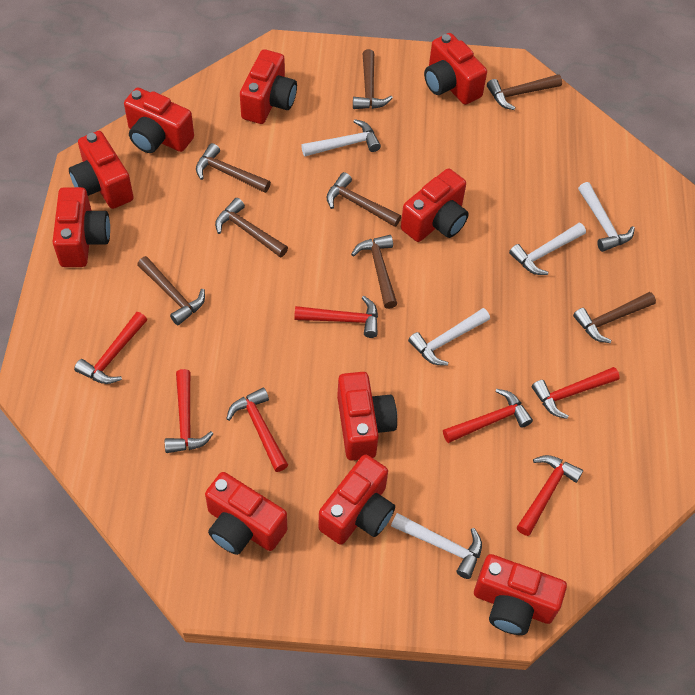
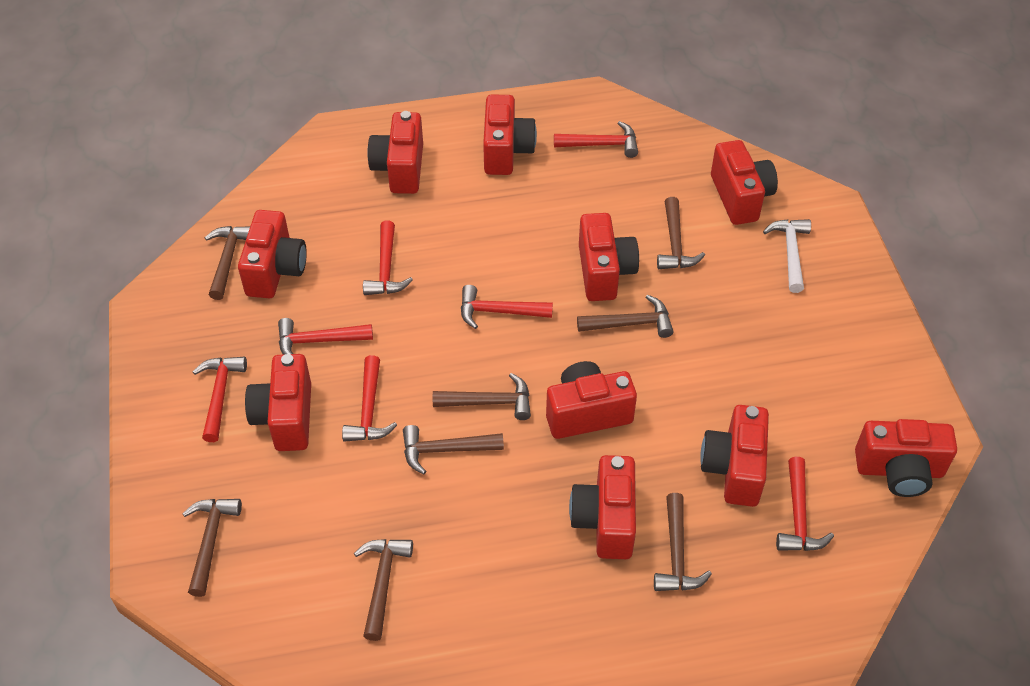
white hammer: [301,119,381,156] [391,513,482,579] [408,308,490,366] [509,223,586,275] [578,182,635,252] = 5 -> [763,219,811,293] = 1

